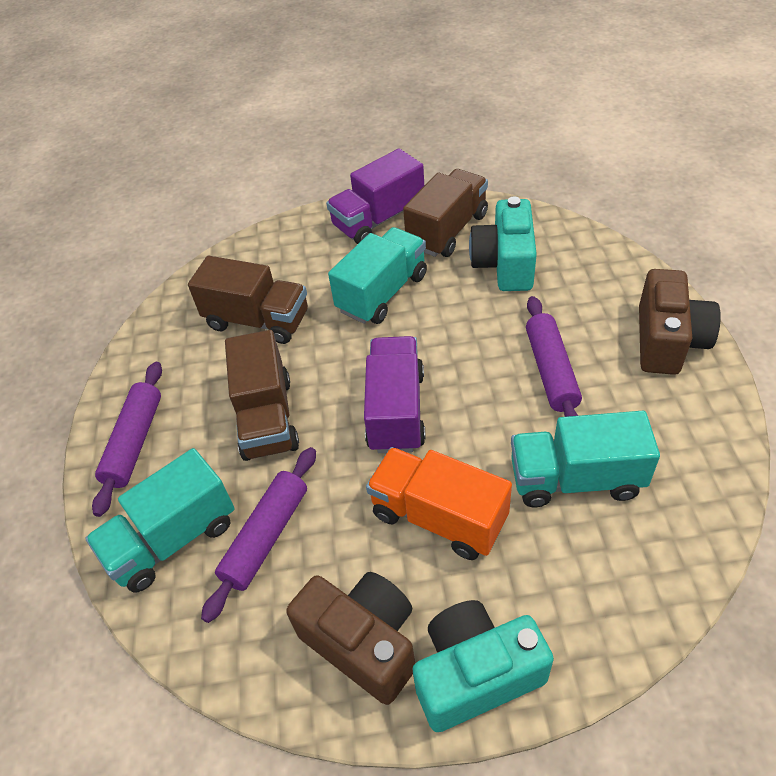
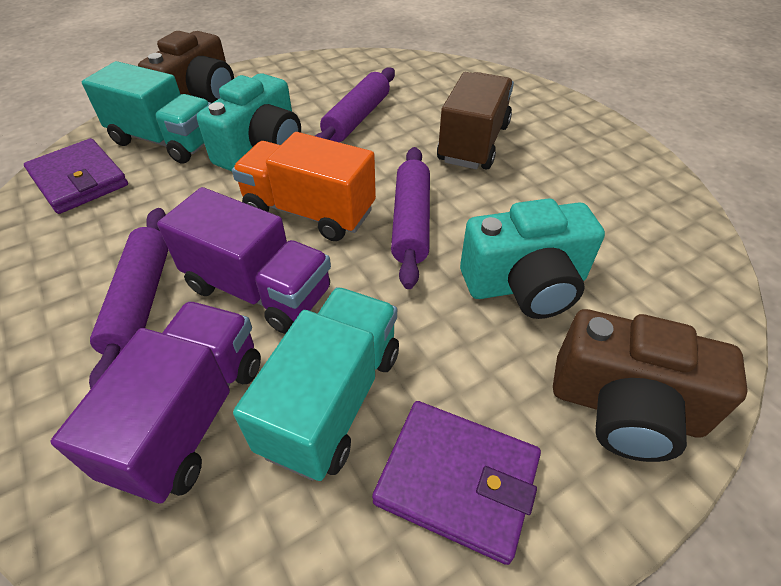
brown truck: [188,256,308,344] [225,330,299,461] [403,169,488,257] = 3 -> [437,72,514,170] = 1
purple wallet: none = 0 -> [24,138,128,214] [372,401,541,565] = 2
turquoise truck: [85,448,235,592] [328,227,427,324] [511,411,660,507] = 3 -> [82,61,212,164] [233,287,399,481] = 2

